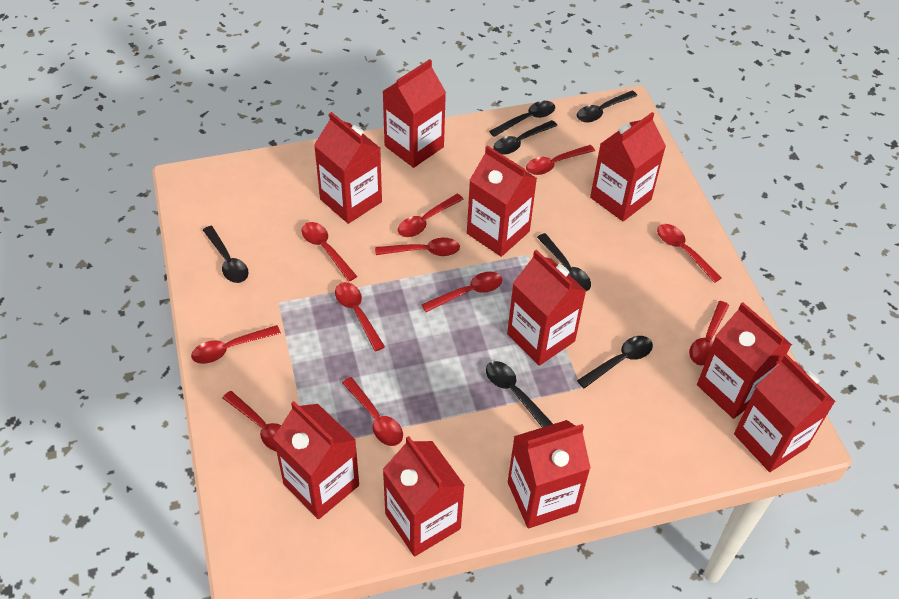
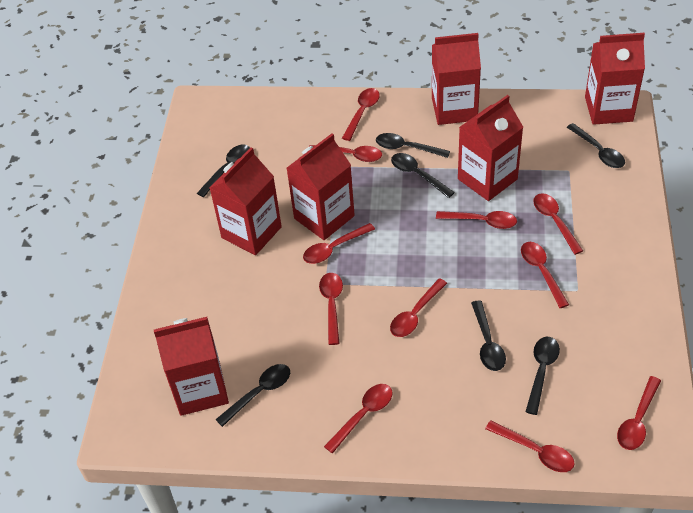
red carton: [273,401,359,519] [314,112,382,224] [383,59,446,168] [383,436,465,557] [467,145,537,257] [507,250,586,366] [508,420,591,529] [590,112,666,221] [697,302,792,419] [734,354,836,472] = 10 -> [154,317,229,416] [210,147,282,255] [287,133,355,240] [432,33,481,125] [458,95,523,201] [585,33,645,125] = 6

